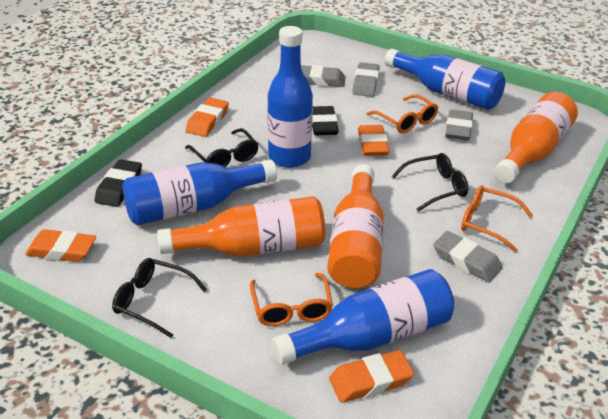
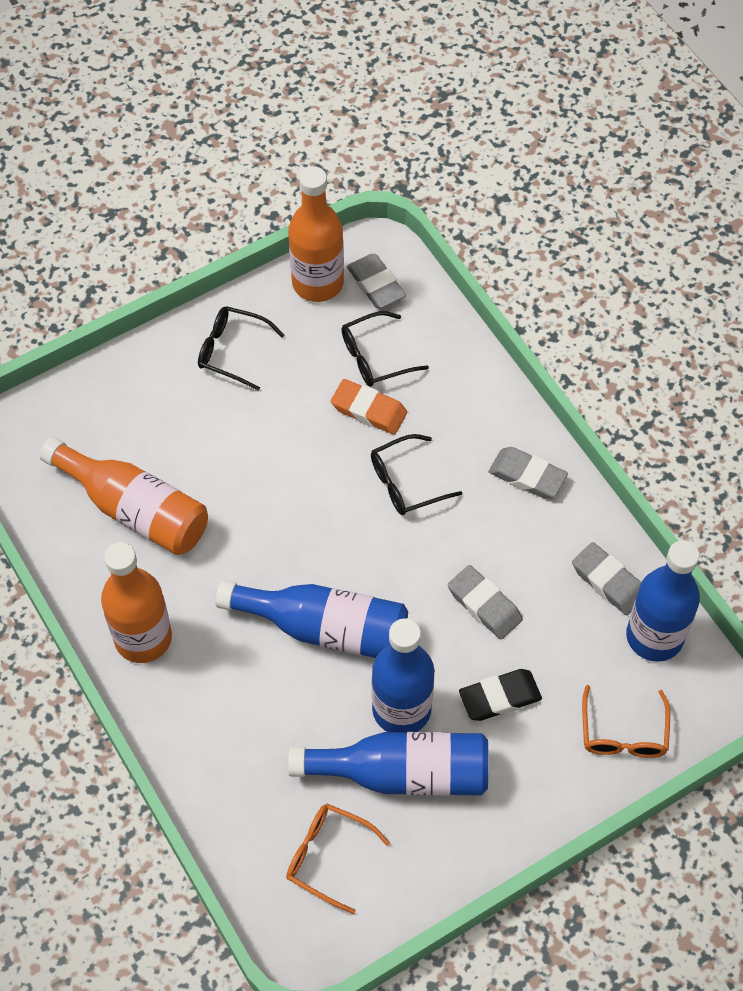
black eraser: [95,159,142,207] [312,106,339,135] = 2 -> [459,669,542,721] = 1
orange eraser: [25,229,96,262] [186,98,229,137] [329,350,414,403] [358,125,390,156] = 4 -> [331,379,407,435] = 1
orange glasses: [250,273,333,326] [367,94,439,133] [461,185,533,252] = 3 -> [286,804,390,914] [582,685,670,758] = 2

